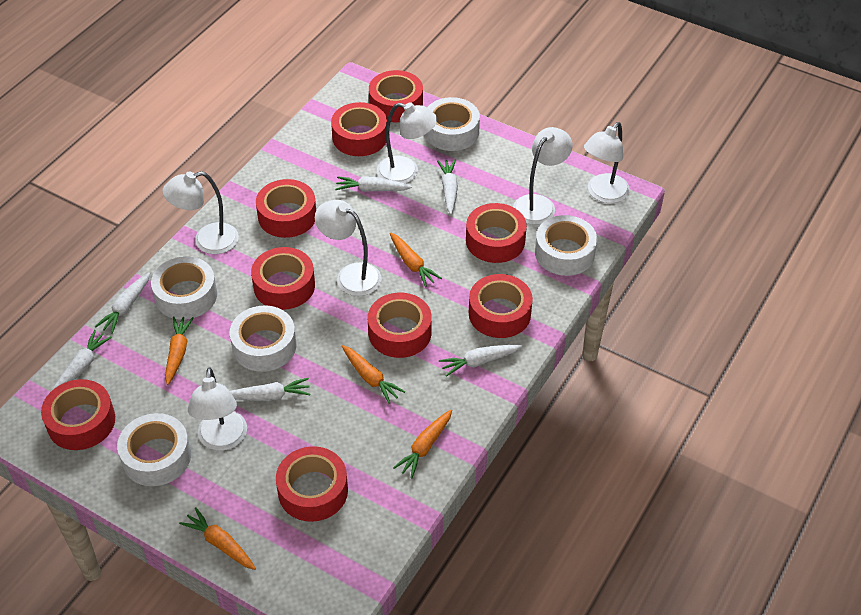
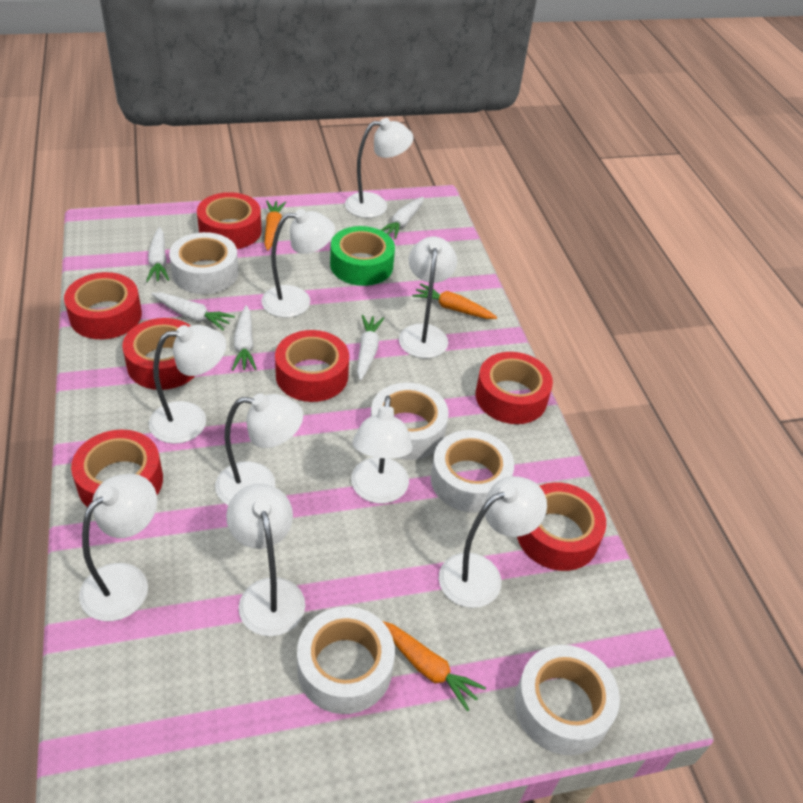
green tape: none = 0 -> [330,226,395,286] = 1
orange carrot: [165,316,194,385] [179,507,256,570] [342,345,405,404] [390,233,442,287] [393,410,452,478] = 5 -> [264,201,286,251] [383,621,486,712] [413,283,497,319] = 3
red tape: [41,379,115,450] [251,247,315,310] [256,179,316,238] [276,446,348,522] [331,102,387,156] [368,293,432,358] [369,70,423,122] [466,203,527,263] [469,274,533,338] = 9 -> [64,272,142,339] [71,430,163,507] [122,318,195,390] [197,192,262,249] [275,330,349,402] [476,352,553,424] [517,483,606,571] = 7
white carrot: [53,330,112,389] [95,272,150,334] [230,378,310,401] [335,176,412,192] [437,160,458,215] [439,345,522,377] = 6 -> [146,227,169,282] [151,293,235,330] [232,305,256,371] [357,315,384,381] [381,197,424,239] = 5
white lamp: [162,171,239,254] [188,367,247,451] [315,200,382,296] [377,102,437,184] [513,127,572,225] [584,122,630,203] = 6 -> [79,474,157,621] [149,325,226,444] [215,393,303,505] [226,483,305,636] [262,209,335,318] [345,118,414,218] [351,396,413,503] [399,237,457,358] [439,476,547,608] = 9

